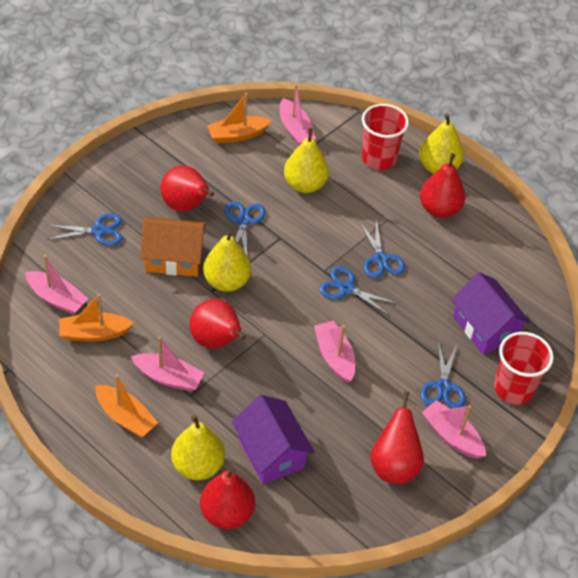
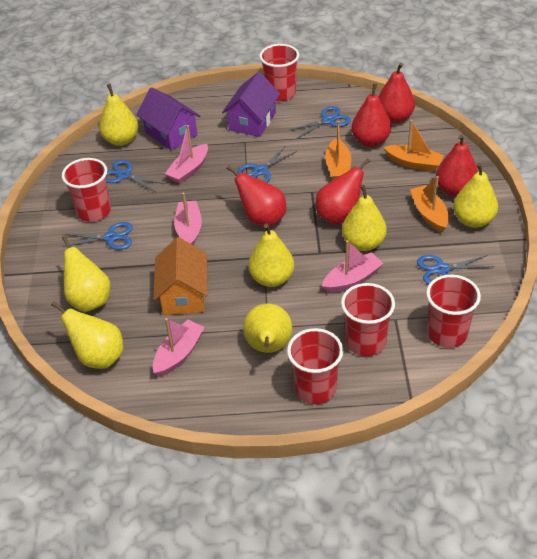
pink boat: [25,255,88,315] [131,336,205,392] [280,84,316,146] [314,321,355,383] [422,400,486,459] = 5 -> [153,318,205,377] [165,125,208,184] [174,193,202,245] [322,240,383,293] = 4
red cup: [362,104,409,170] [494,332,554,405] = 2 -> [62,158,111,222] [259,44,299,101] [287,328,343,404] [341,283,395,356] [426,275,481,348] = 5
yellow pear: [171,415,225,480] [203,229,251,292] [284,128,329,193] [419,114,464,174] = 4 -> [51,301,124,369] [62,235,111,312] [99,84,138,146] [243,304,292,353] [248,224,294,287] [342,185,387,251] [453,163,498,228] = 7

